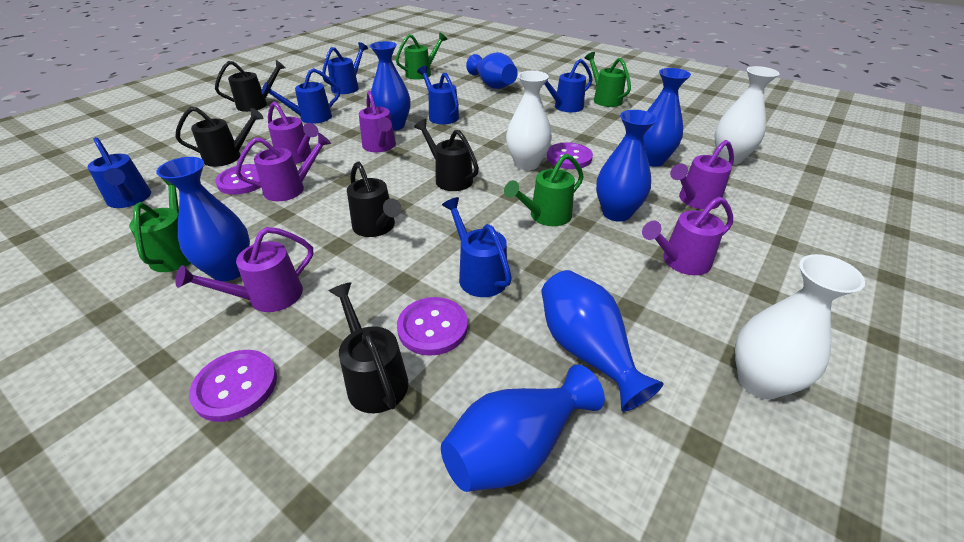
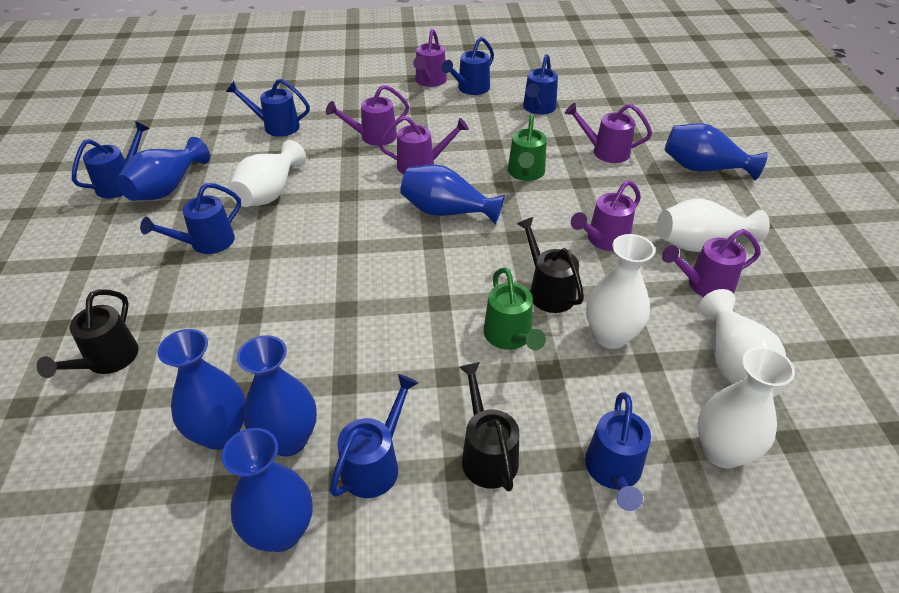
black watering can: [175,107,263,167] [215,60,286,112] [329,282,409,413] [347,161,402,237] [414,119,479,191] = 5 -> [37,289,138,378] [459,362,519,491] [517,217,584,313] = 3
blue vase: [156,157,250,281] [370,41,410,131] [441,365,605,492] [466,52,518,89] [541,270,664,412] [596,110,658,222] [643,68,691,167] = 7 -> [116,137,210,201] [158,329,245,450] [222,428,313,552] [237,335,317,457] [400,164,505,225] [664,123,768,180] = 6
blue watering can: [88,137,151,208] [261,68,340,124] [322,42,368,94] [417,66,459,124] [442,197,512,297] [543,59,593,112] = 6 -> [72,121,150,198] [140,183,241,254] [226,79,310,137] [330,374,418,498] [441,37,494,95] [523,54,558,115] [585,392,651,511] = 7
green watering can: [129,178,191,272] [396,33,447,80] [504,154,584,226] [585,52,631,107] = 4 -> [484,267,546,350] [508,114,547,181] = 2
purple button: [189,350,277,422] [215,164,260,195] [397,297,468,356] [547,142,593,169] = 4 -> none = 0
white vase: [506,71,552,170] [715,66,779,165] [735,254,865,399] = 3 -> [228,140,306,207] [586,234,655,349] [657,198,770,252] [698,347,795,468] [699,289,787,397] = 5

